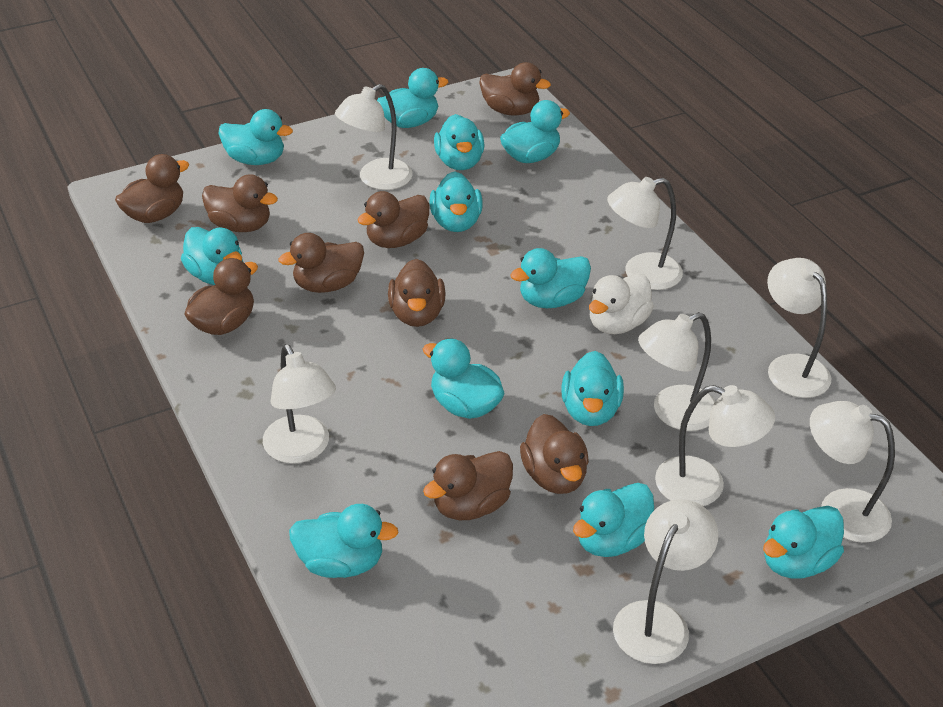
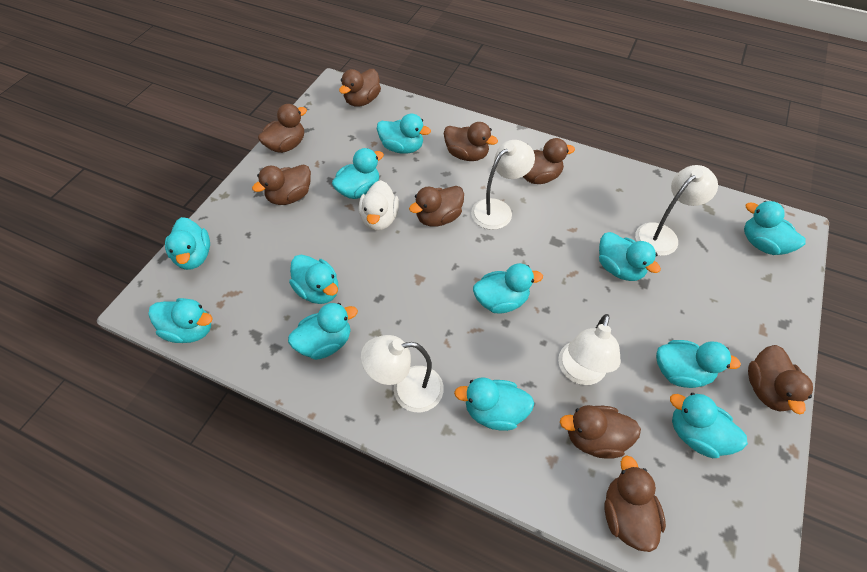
white lamp: [263,344,336,464] [335,84,413,190] [607,177,683,290] [613,499,718,664] [638,312,716,431] [655,385,775,506] [767,258,831,398] [810,401,895,543] = 8 -> [361,335,444,412] [471,140,535,230] [558,314,620,385] [635,165,718,256] = 4

